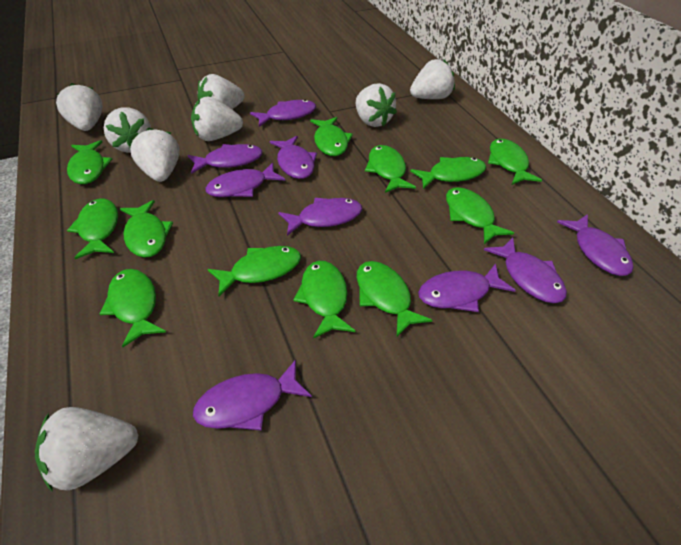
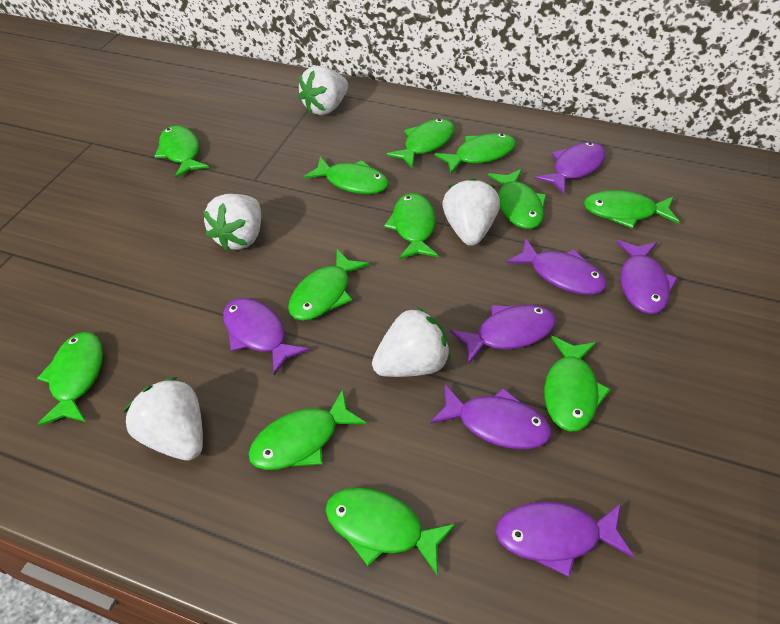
purple fish: [188,144,262,174] [193,359,312,431] [205,162,285,197] [250,99,316,127] [270,136,317,179] [278,198,362,236] [418,263,516,312] [484,237,567,303] [557,214,634,276] = 9 -> [223,298,309,375] [430,385,552,449] [450,305,556,364] [496,502,634,577] [506,238,607,295] [535,142,606,194] [616,240,678,314] = 7
white strawberry: [34,407,138,492] [56,83,103,131] [104,107,151,153] [130,128,180,182] [191,96,243,141] [198,74,245,109] [356,83,397,127] [410,59,455,99] = 8 -> [124,377,203,460] [203,194,261,251] [298,66,348,115] [372,307,451,377] [442,178,500,246] = 5

